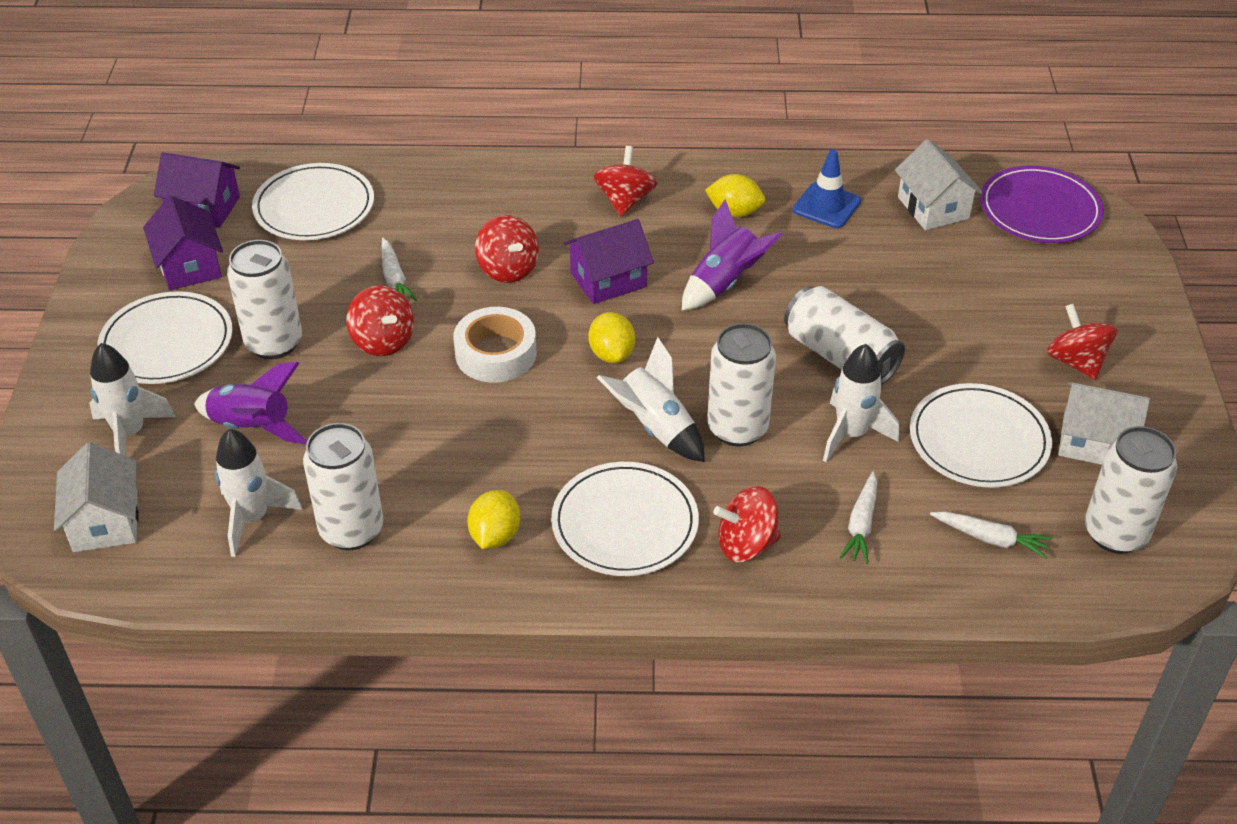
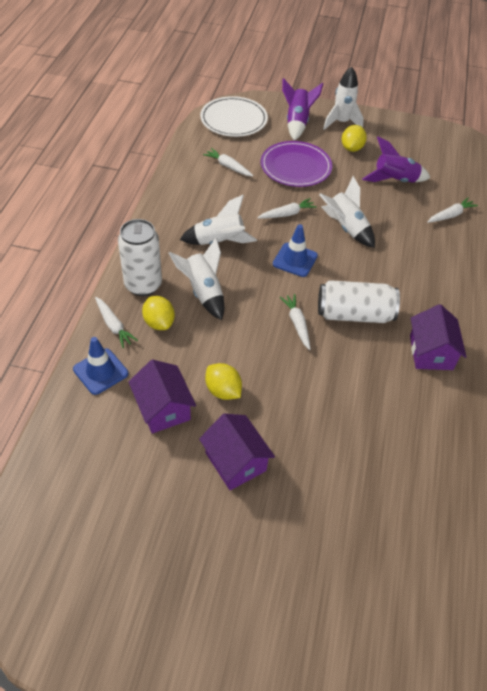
blue traffic cone: [793,149,861,228] = 1 -> [73,337,128,395] [273,224,318,277] = 2
red spinning top: [346,285,414,356] [475,215,539,283] [594,146,657,216] [713,486,781,562] [1047,304,1117,380] = 5 -> none = 0
white can: [227,240,302,359] [303,423,383,550] [707,323,776,447] [784,286,905,385] [1085,426,1177,554] = 5 -> [118,219,162,296] [318,280,400,323] = 2
white carrot: [382,238,417,301] [840,472,877,564] [930,511,1052,559] = 3 -> [95,297,138,348] [203,148,253,176] [257,198,317,219] [280,294,310,350] [427,197,478,223] = 5
white house: [54,442,139,552] [895,139,983,230] [1058,382,1150,465] = 3 -> none = 0
white plate: [97,291,233,384] [252,163,374,240] [551,462,699,576] [910,383,1052,488] = 4 -> [200,96,268,137] = 1
white tape: [453,307,536,383] = 1 -> none = 0

